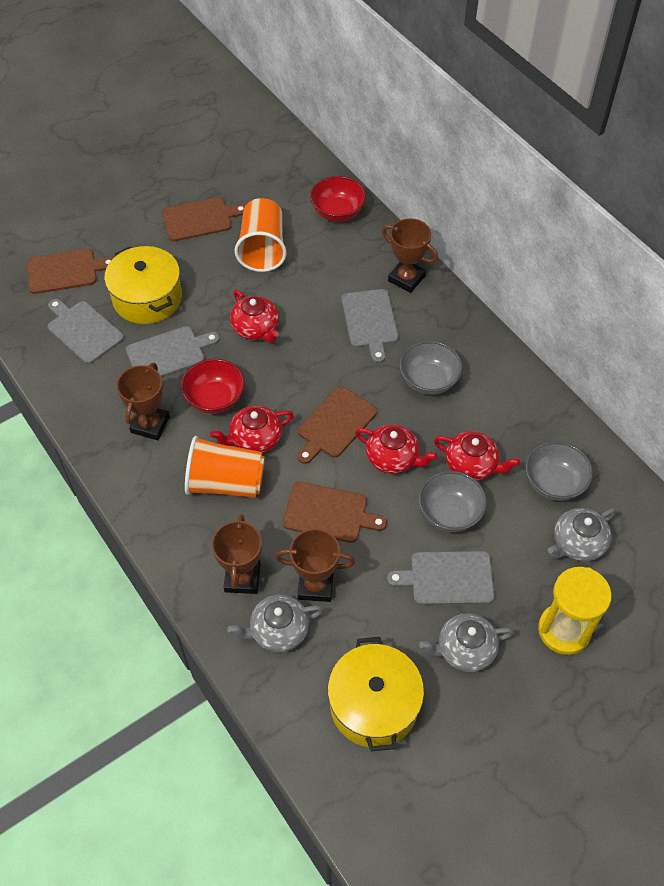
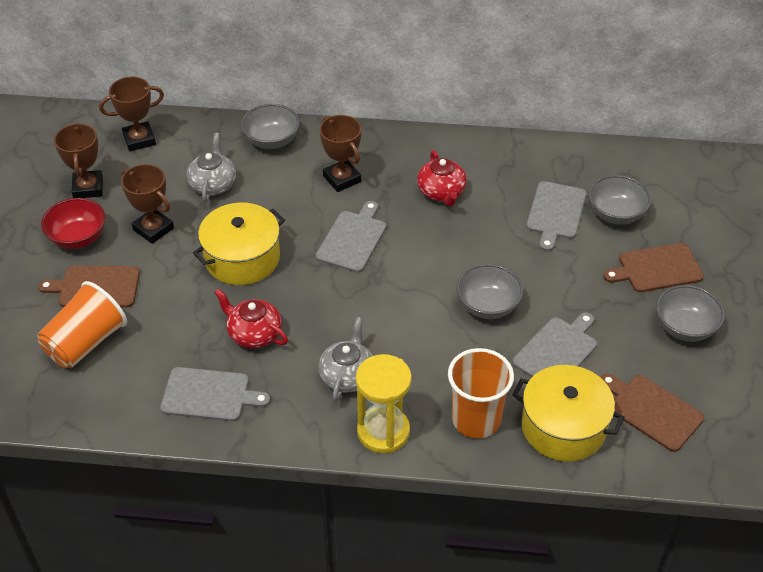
brown cutting board: [27,249,113,294] [162,197,246,241] [282,482,387,543] [297,386,377,464] = 4 -> [38,266,140,308] [600,373,704,452] [603,243,704,292] = 3
grey bowl: [399,341,463,395] [418,471,487,532] [525,441,593,501] = 3 -> [241,104,300,149] [456,264,523,319] [588,175,651,225] [656,285,725,342] = 4
grey teapot: [227,595,323,652] [419,613,514,672] [548,508,616,561] = 3 -> [186,133,236,202] [318,317,373,402] = 2
red bowl: [181,359,245,414] [310,176,366,222] = 2 -> [41,198,105,249] = 1
red teapot: [210,405,294,453] [230,290,279,343] [355,424,438,474] [434,431,520,481] = 4 -> [214,288,288,349] [417,150,467,206] = 2

